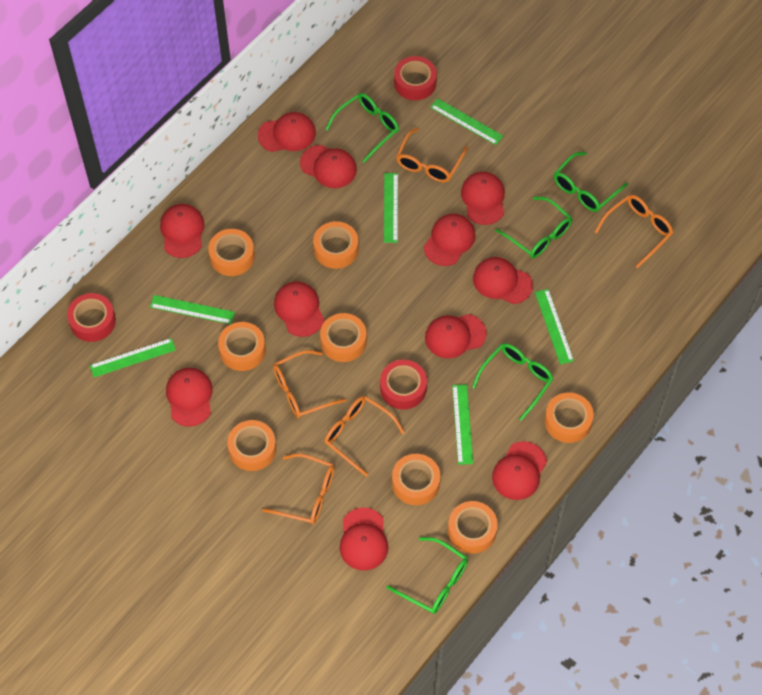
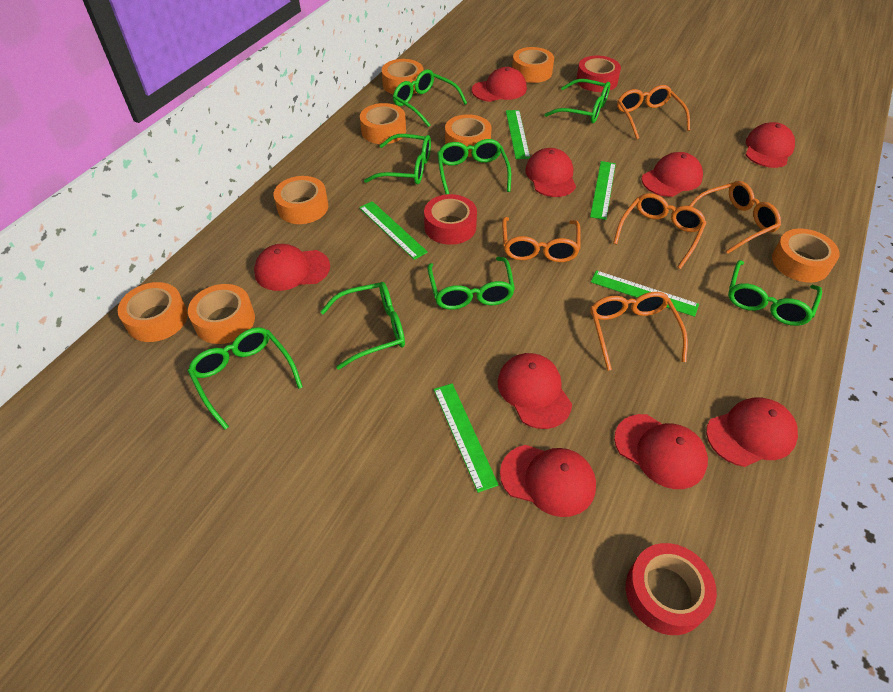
green glasses: [325,93,399,163] [386,537,468,614] [472,343,553,421] [495,197,572,258] [554,152,628,212] = 5 -> [188,327,303,429] [320,282,405,370] [364,134,431,184] [393,69,467,127] [427,257,515,310] [437,139,511,194] [544,79,610,124] [728,260,822,326] = 8
green ruler: [90,338,176,377] [150,295,235,324] [384,173,398,243] [430,98,503,145] [452,384,473,465] [535,289,574,365] = 6 -> [359,201,428,260] [434,383,499,493] [506,110,530,159] [590,161,616,220] [591,270,699,317] = 5
red cap: [160,204,204,258] [166,368,213,427] [258,112,316,152] [274,282,324,337] [300,145,357,188] [340,507,388,571] [424,214,476,266] [425,314,487,359] [461,172,505,225] [473,257,533,304] [492,441,547,500] = 11 -> [254,244,330,291] [472,67,527,102] [498,353,572,429] [500,445,596,517] [525,148,576,197] [614,414,708,489] [641,152,703,197] [706,397,798,467] [746,122,795,168] = 9

